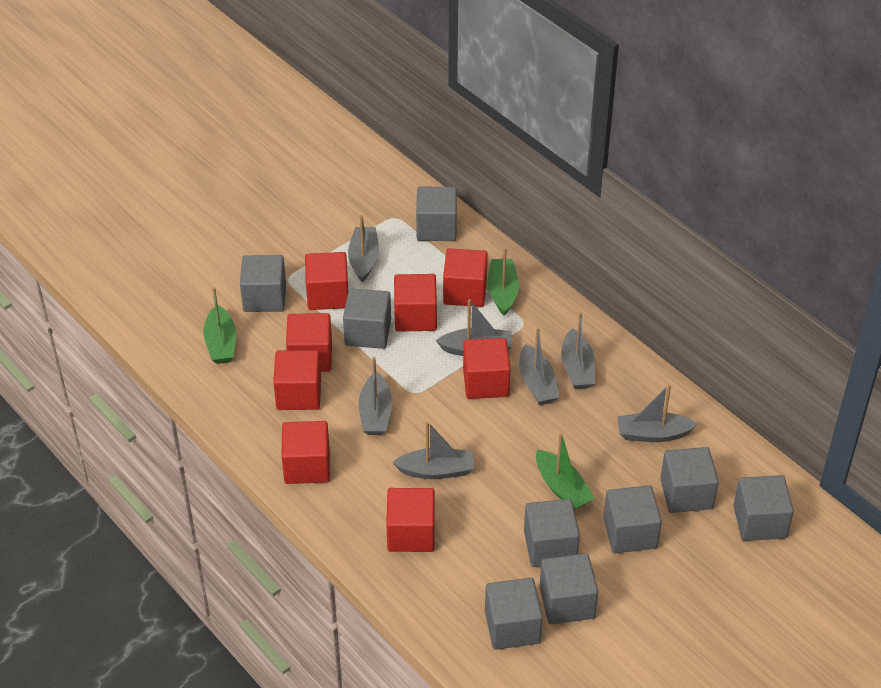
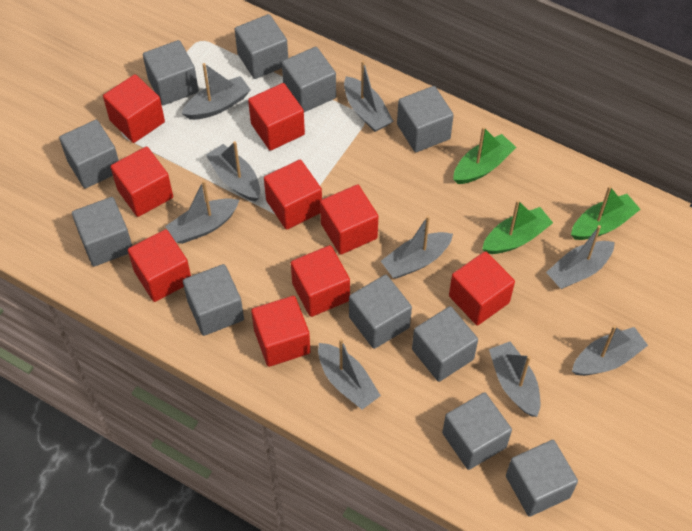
grey boat: [348,215,379,282] [359,357,392,435] [392,421,474,479] [435,299,512,356] [519,327,560,405] [561,312,595,389] [617,384,698,442] = 7 -> [165,180,239,244] [181,63,251,120] [206,141,260,202] [318,338,381,409] [344,60,393,132] [381,216,453,279] [489,342,540,417] [546,225,615,289] [572,325,648,376] = 9
grey cube: [240,255,286,312] [343,288,391,349] [416,187,457,241] [485,578,543,650] [524,499,580,567] [539,553,598,624] [603,485,662,553] [660,447,719,513] [733,475,794,541] = 9 -> [59,120,119,188] [72,197,132,267] [143,40,199,105] [183,264,244,336] [235,14,288,79] [282,47,336,112] [349,275,412,349] [397,86,454,152] [412,306,478,382] [442,392,512,470] [506,440,578,517] = 11
red cube: [273,350,321,410] [281,421,330,484] [286,313,332,372] [305,252,348,310] [386,488,435,552] [394,274,437,332] [443,248,488,307] [463,338,511,399] = 8 -> [103,74,165,143] [111,147,173,217] [128,229,191,302] [248,83,305,151] [251,296,310,367] [264,160,322,230] [291,245,350,317] [320,185,378,255] [449,251,515,325] = 9

